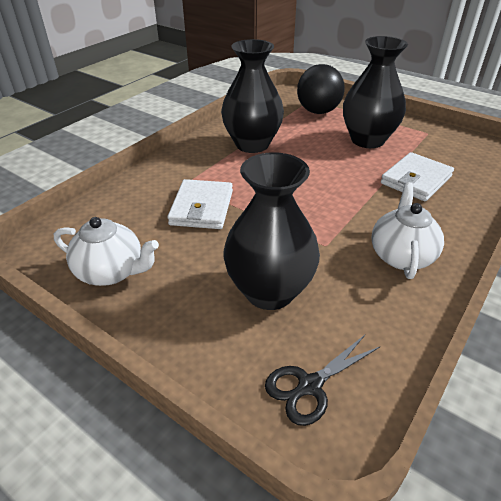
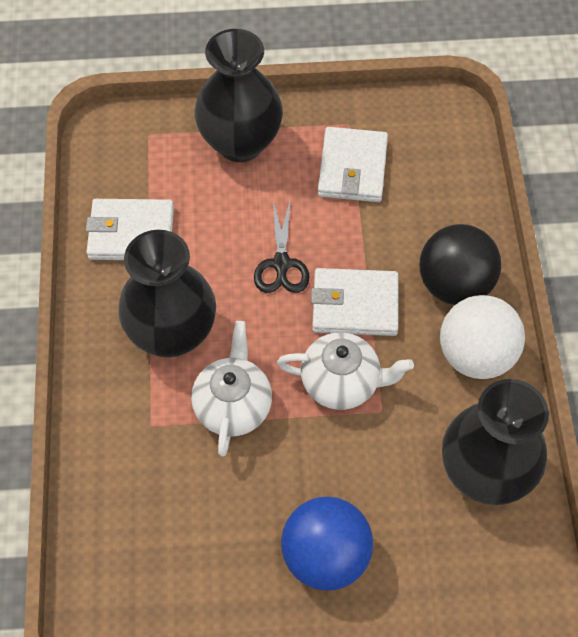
blue ball: none = 0 -> [281,497,373,591] = 1
white ball: none = 0 -> [440,295,525,379] = 1
white wallet: [167,179,233,229] [381,152,454,201] = 2 -> [86,199,174,260] [311,268,398,336] [318,127,388,202] = 3

